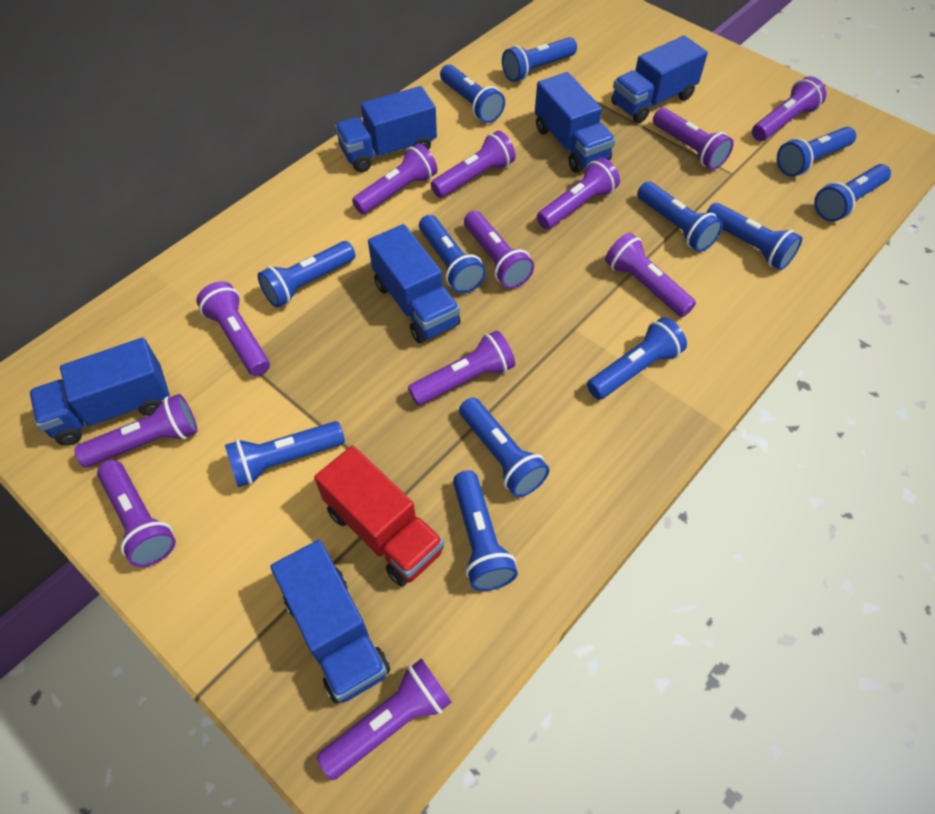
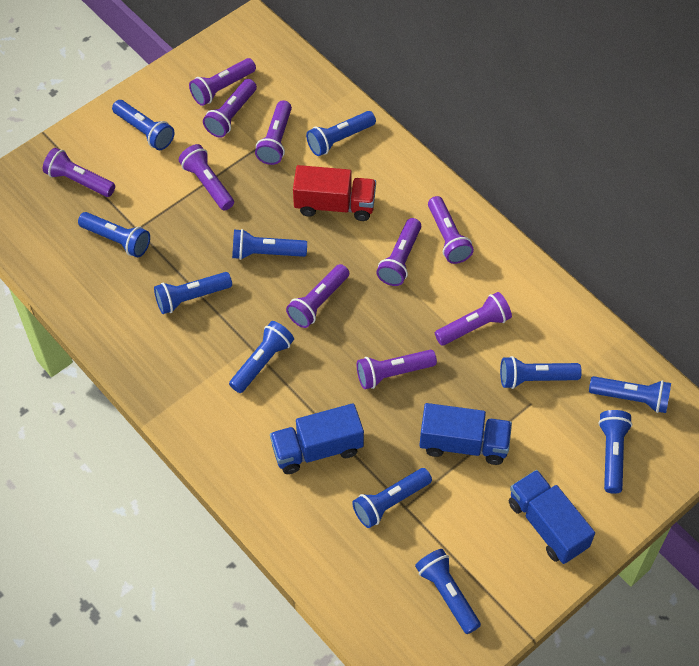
blue flashlight: [225,421,345,487] [258,241,355,308] [419,215,486,294] [440,64,505,123] [453,470,518,591] [459,398,550,497] [502,37,577,82] [587,317,687,400] [637,181,723,252] [706,203,803,270] [777,127,856,177] [814,164,891,222] = 12 -> [78,212,150,258] [112,100,175,150] [154,272,232,314] [229,321,294,393] [232,229,307,260] [306,111,376,156] [352,468,432,528] [415,549,481,634] [500,356,582,389] [589,376,671,413] [598,410,632,494] = 11
blue truck: [29,338,170,446] [270,540,390,703] [335,86,437,172] [368,224,461,343] [535,72,616,173] [611,35,708,123] = 6 -> [270,403,364,474] [419,403,512,465] [509,470,595,564] = 3
purple flashlight: [74,394,197,467] [97,460,176,567] [196,281,270,376] [317,658,452,780] [352,143,437,214] [408,330,515,405] [431,131,516,198] [464,211,534,289] [537,157,620,229] [605,232,696,317] [653,108,734,170] [752,76,826,141] = 12 -> [43,148,115,197] [179,144,234,211] [189,58,256,106] [203,79,257,138] [255,100,292,165] [286,264,349,328] [357,350,437,389] [376,218,421,286] [428,196,474,264] [435,292,512,345] = 10

